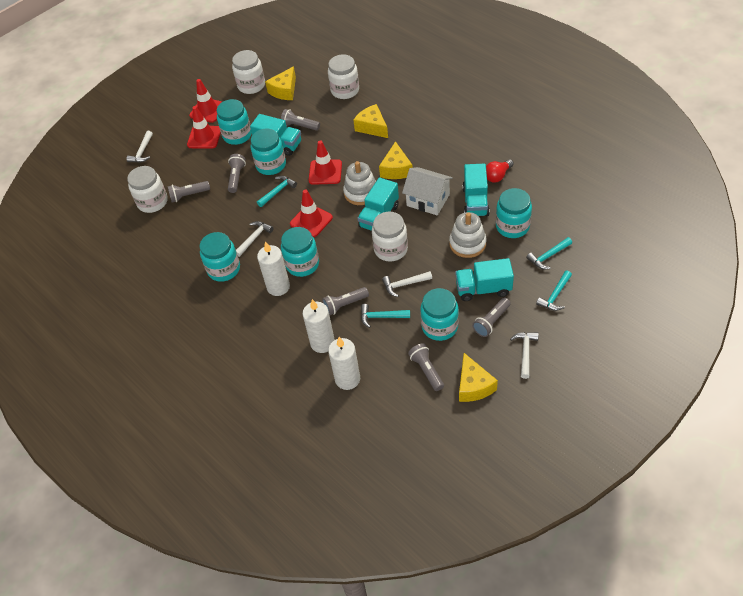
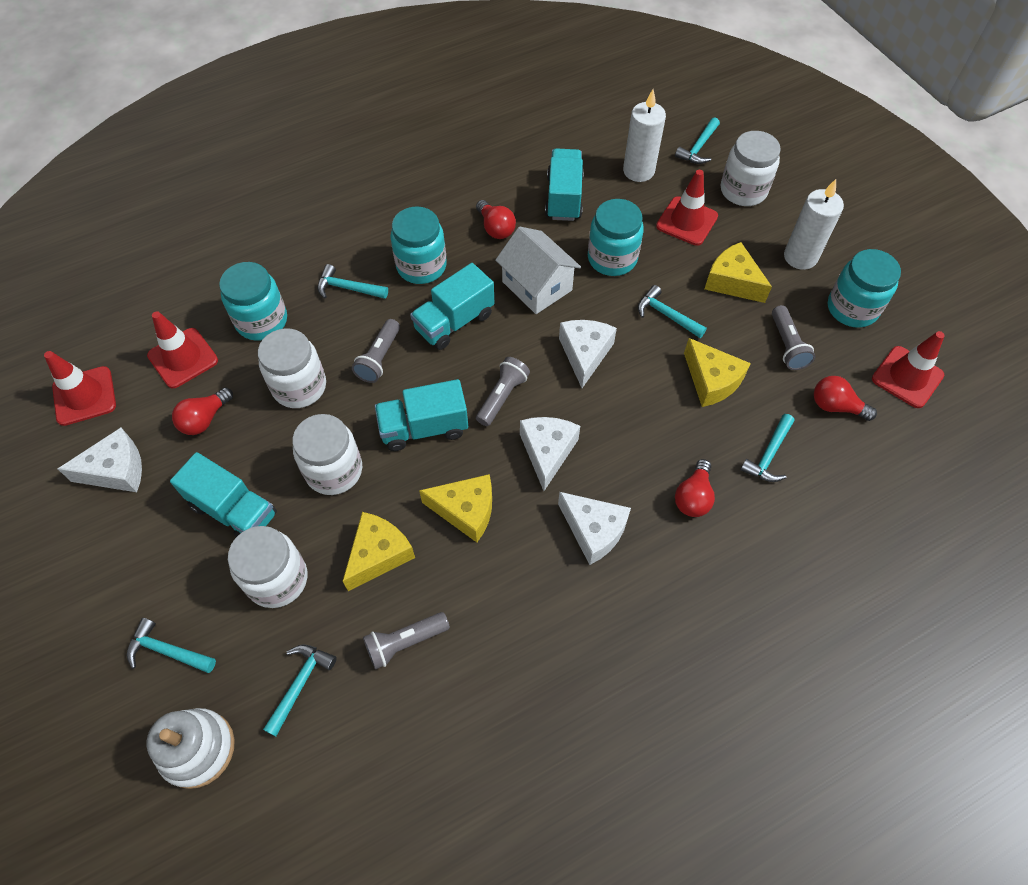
grey flashlight: [167,181,210,202] [228,154,246,193] [281,109,320,131] [322,287,369,315] [408,343,444,391] [472,298,511,337] = 6 -> [352,319,400,383] [363,612,450,670] [476,357,530,426] [772,305,815,370] = 4
red light bulb: [486,159,514,183] = 1 -> [172,388,233,435] [476,200,516,239] [675,459,715,517] [814,376,877,421] = 4
turquoise hammer: [257,176,297,207] [361,304,410,328] [526,237,572,269] [536,271,572,311] = 4 -> [127,618,216,673] [263,645,337,737] [317,264,388,299] [638,285,707,338] [675,117,720,164] [740,414,794,482] = 6
turquoise jar: [200,232,240,282] [217,99,252,145] [251,129,286,175] [281,227,319,277] [420,288,459,341] [496,188,532,238] = 6 -> [219,262,287,341] [390,206,447,284] [588,199,644,276] [828,249,901,328] = 4
white candle: [257,241,290,296] [302,299,335,353] [328,337,360,390] = 3 -> [623,89,666,182] [784,179,844,270] = 2
white cheese: none = 0 -> [58,428,142,492] [520,417,580,491] [558,492,631,565] [559,320,617,388] = 4
white hammer: [126,131,153,163] [236,221,274,257] [382,271,432,297] [510,332,539,379] = 4 -> none = 0
white stacking toy: [343,161,376,205] [449,212,487,258] = 2 -> [146,708,235,789] = 1

